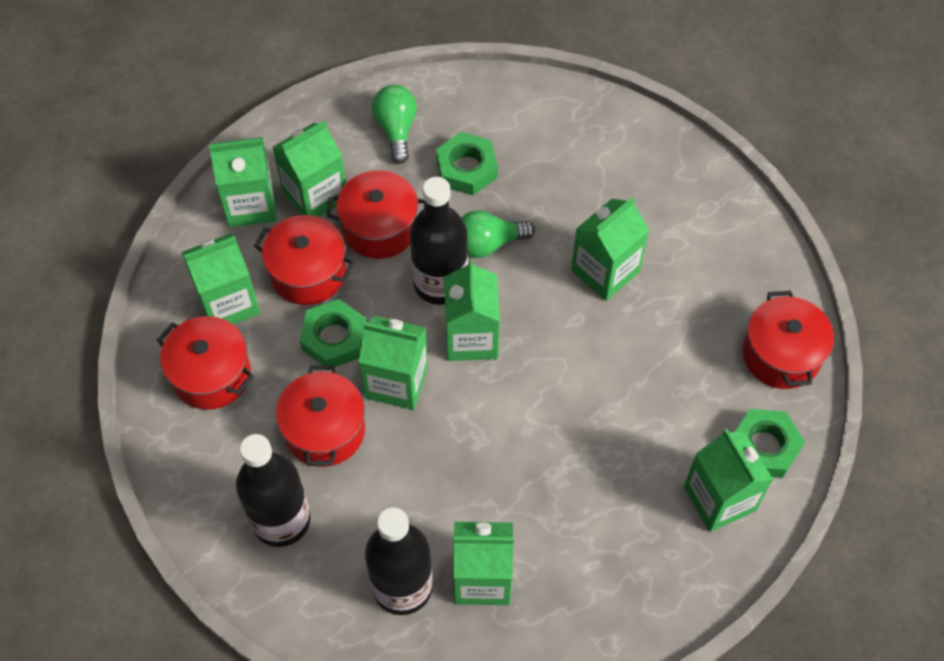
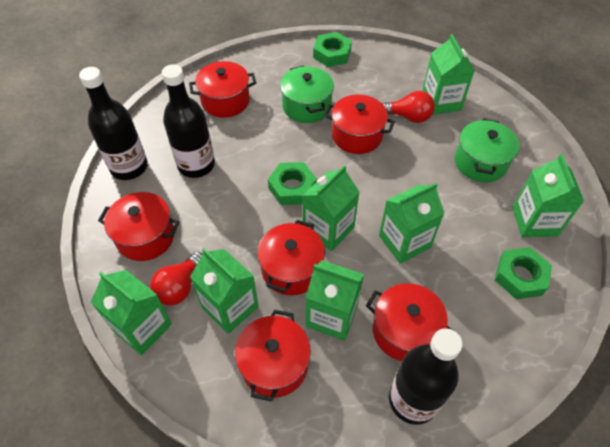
green carton: [182,234,260,324] [209,137,277,227] [272,120,346,217] [359,316,428,410] [444,259,500,361] [453,522,514,605] [571,197,650,301] [684,429,773,532] = 8 -> [91,270,172,355] [190,248,259,334] [302,165,360,251] [306,260,364,341] [379,183,445,264] [422,34,475,115] [512,154,584,237] = 7
green light bulb: [372,85,417,164] [461,210,535,258] = 2 -> none = 0
green pot: none = 0 -> [280,65,334,123] [455,118,519,182] = 2
red light bulb: none = 0 -> [150,252,203,306] [382,91,435,123] = 2
red pot: [157,316,254,410] [254,215,355,305] [276,365,365,467] [327,170,425,259] [743,291,834,389] = 5 -> [98,192,179,261] [189,61,256,118] [235,310,311,402] [257,220,325,295] [324,95,395,154] [366,283,453,361] = 6

